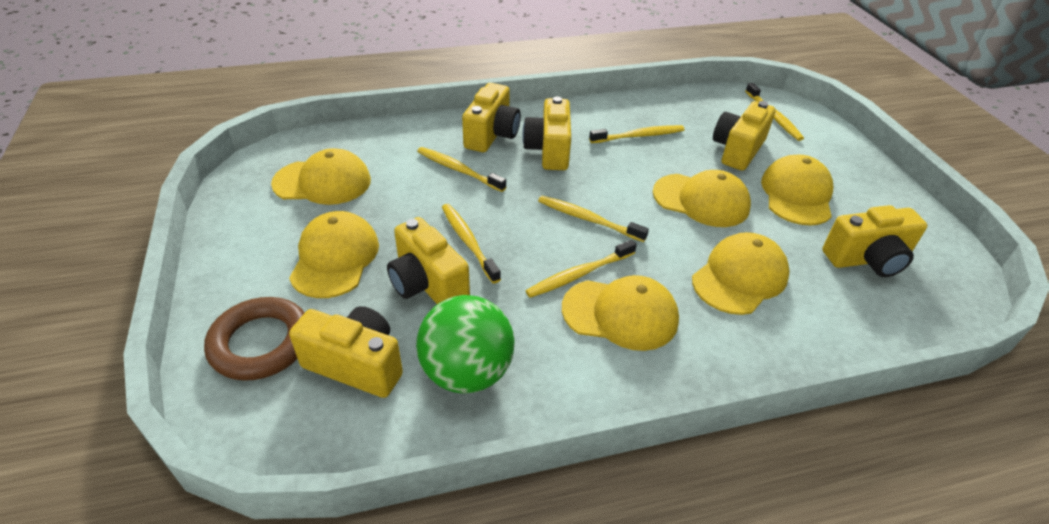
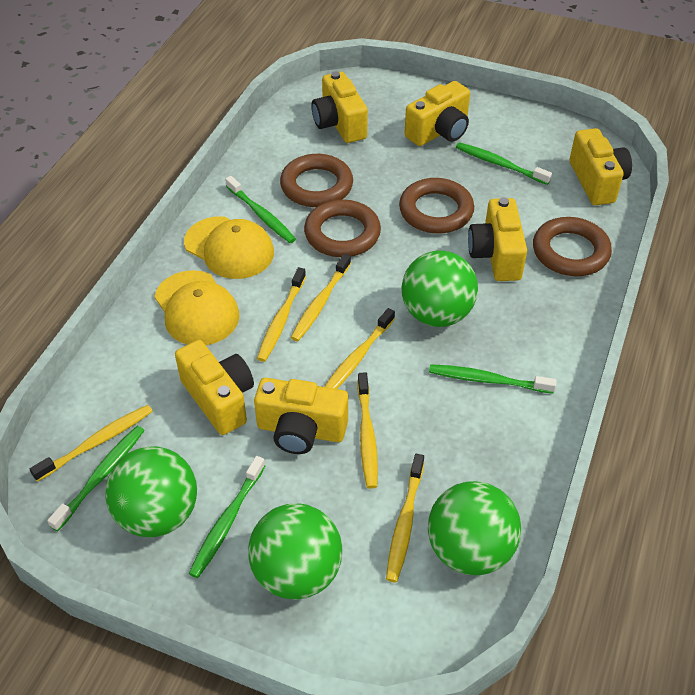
brown ring: [204,297,305,381] = 1 -> [280,154,353,207] [304,199,381,257] [399,178,474,234] [533,217,612,276] = 4
green ball: [416,295,514,393] = 1 -> [105,446,197,537] [248,503,342,600] [401,250,478,327] [428,481,521,575] = 4
green toothbrush: none = 0 -> [47,426,145,531] [189,456,265,578] [225,176,296,243] [429,364,557,393] [456,142,552,185] = 5
yellow cap: [271,148,371,205] [289,211,379,298] [562,275,679,351] [653,170,751,227] [692,232,790,315] [761,154,833,226] = 6 -> [154,270,240,345] [184,216,274,279] = 2

